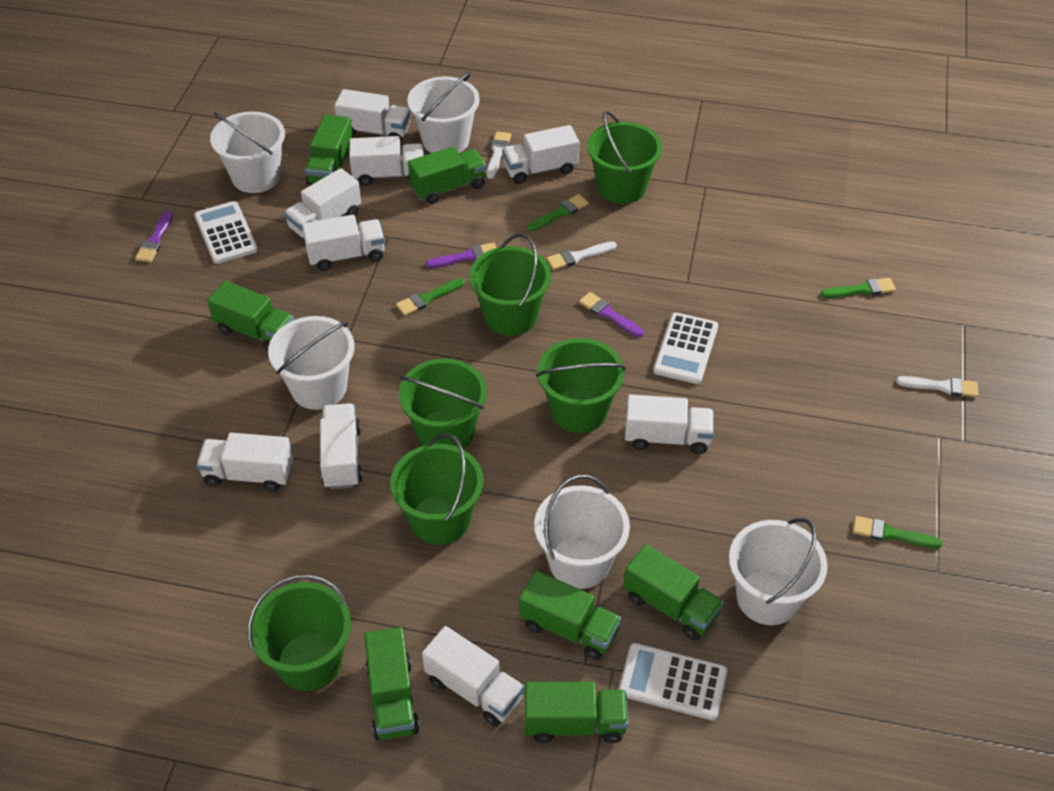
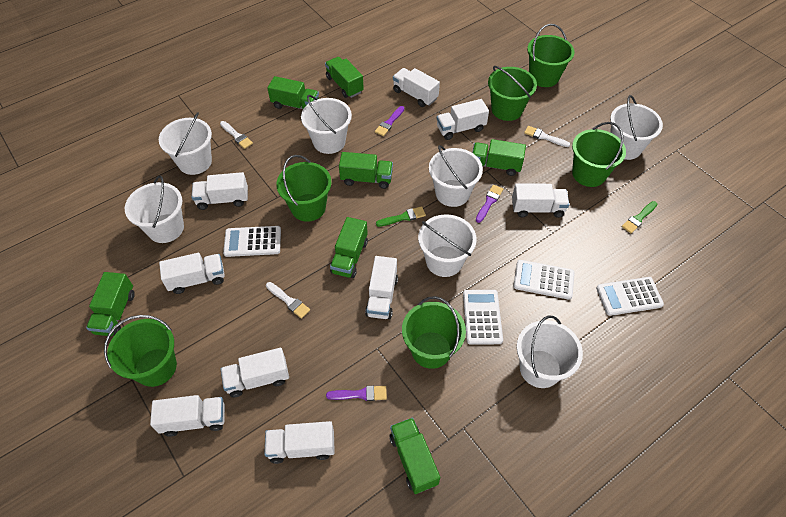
green brush: [396,278,465,316] [527,194,589,231] [821,278,896,298] [853,516,942,549] = 4 -> [376,206,426,227] [622,201,657,233] = 2
white bucket: [210,111,285,193] [268,316,355,410] [407,72,480,153] [534,475,630,589] [729,518,827,625] = 5 -> [125,175,184,243] [159,112,212,175] [301,95,352,154] [418,214,477,277] [429,145,483,207] [517,315,583,388] [610,95,663,160] = 7
white calculator: [194,201,258,264] [619,643,727,720] [653,312,718,384] = 3 -> [223,226,281,257] [463,290,503,345] [513,260,575,300] [596,277,664,316] = 4

